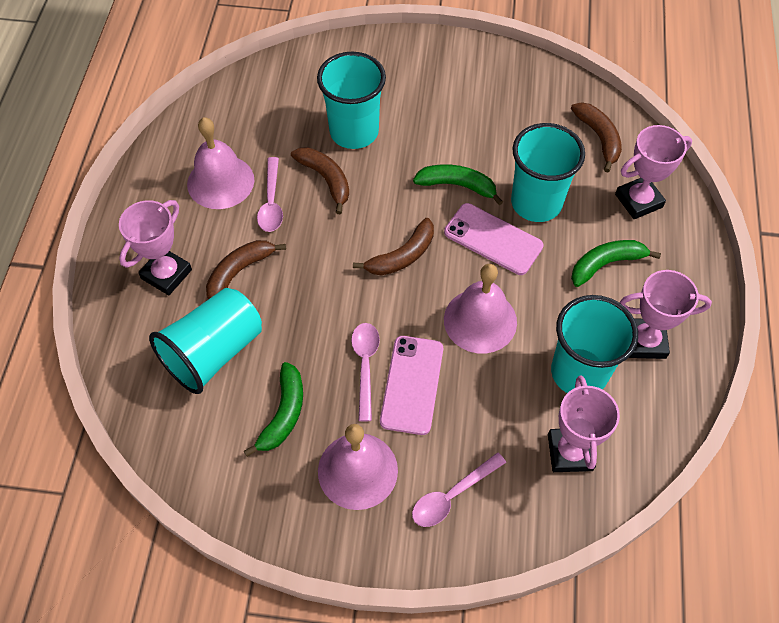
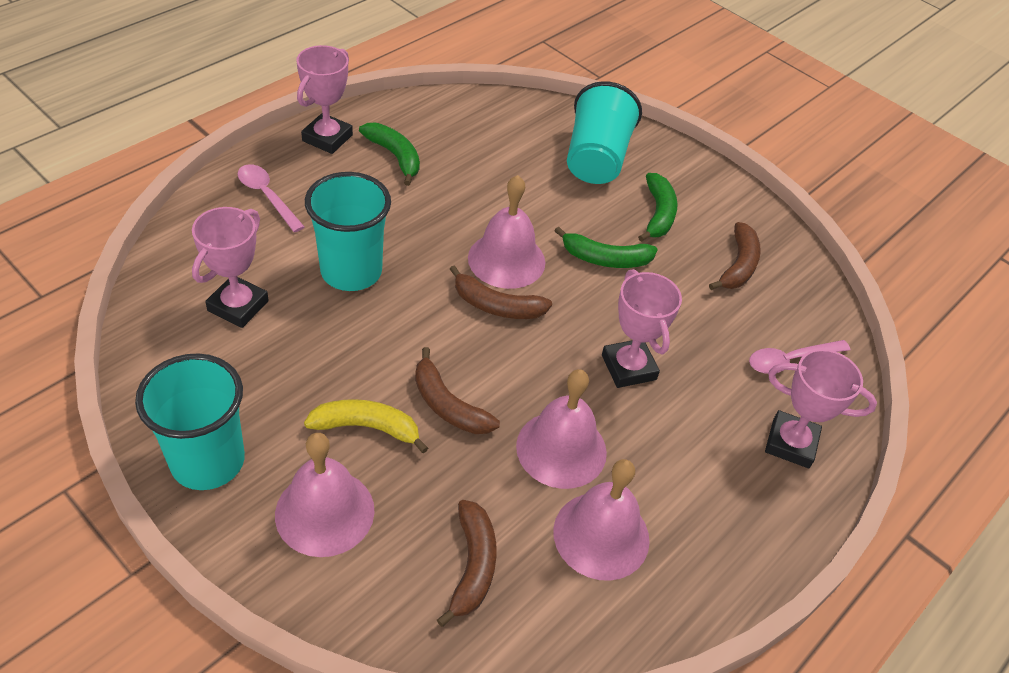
pink bell: [187,117,254,209] [318,424,398,510] [444,264,517,354] = 3 -> [275,433,374,557] [468,175,545,289] [516,369,607,489] [553,459,650,581] = 4
pink phone: [380,336,443,435] [444,203,544,275] = 2 -> none = 0
pink spoon: [257,157,283,232] [351,323,380,421] [412,452,506,527] = 3 -> [237,164,305,232] [749,340,850,374] = 2
turquoise cup: [149,288,262,394] [317,52,386,149] [511,123,585,222] [551,295,638,393] = 4 -> [135,353,245,490] [305,172,391,291] [567,81,642,184] = 3
yellow banana: none = 0 -> [304,399,428,453] = 1

